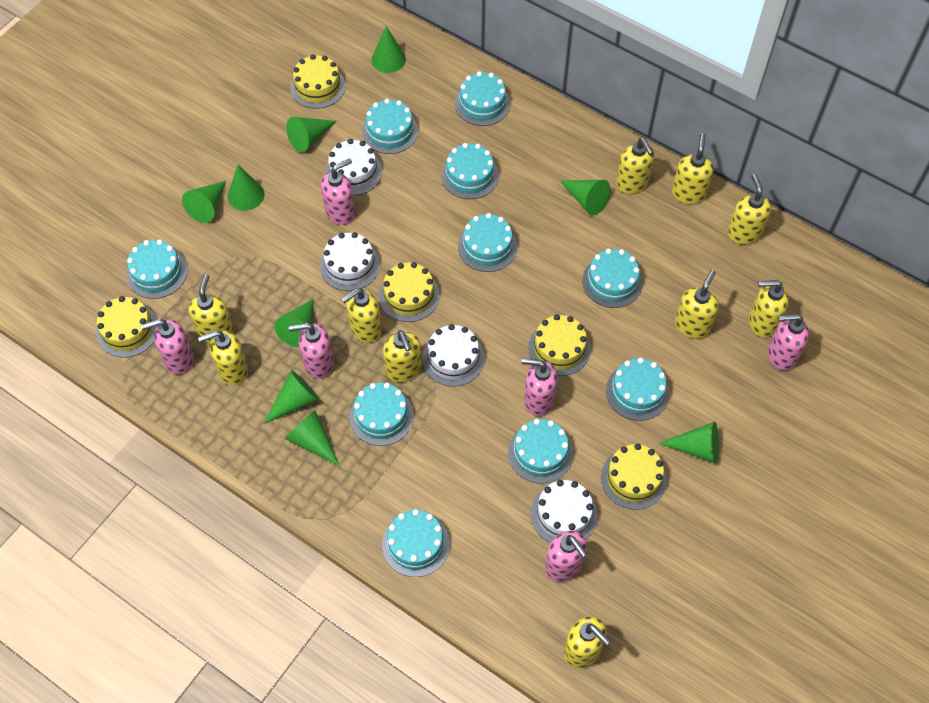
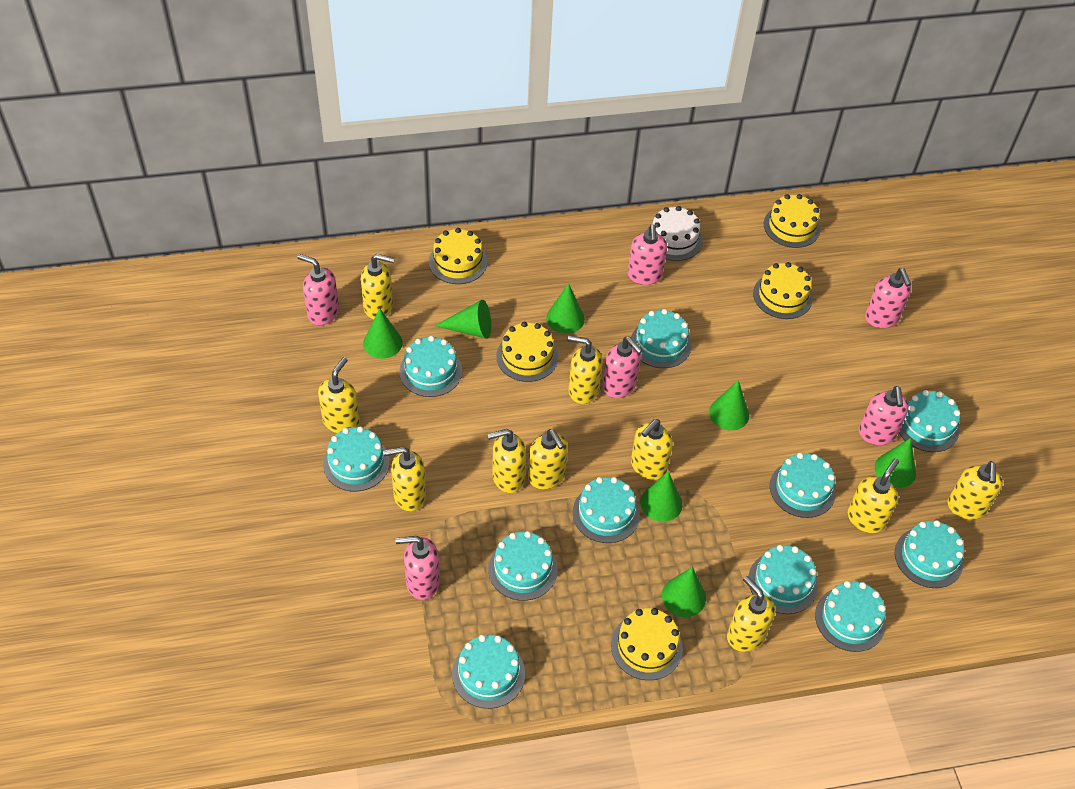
green cone: [182,181,226,223] [228,165,265,211] [264,370,319,424] [274,299,314,347] [285,410,340,466] [286,117,336,152] [371,26,406,73] [560,180,611,215] [658,422,719,463] = 9 -> [363,308,403,359] [434,300,491,339] [546,283,585,334] [640,471,683,522] [662,567,706,617] [709,380,749,430] [875,438,916,488] = 7
turquoise cake: [127,239,187,299] [350,383,414,446] [362,98,418,154] [382,509,450,577] [441,143,499,199] [455,71,510,126] [458,213,517,272] [508,419,573,484] [582,248,643,308] [606,358,670,421] = 10 -> [323,426,390,491] [399,336,462,397] [452,635,525,709] [488,531,558,601] [573,477,640,543] [631,309,692,368] [748,545,818,614] [770,453,836,518] [815,581,886,652] [895,520,964,588] [899,390,960,452] = 11
white cake: [320,232,380,291] [325,139,382,196] [422,324,485,387] [531,480,598,543] = 4 -> [647,206,703,261] = 1

